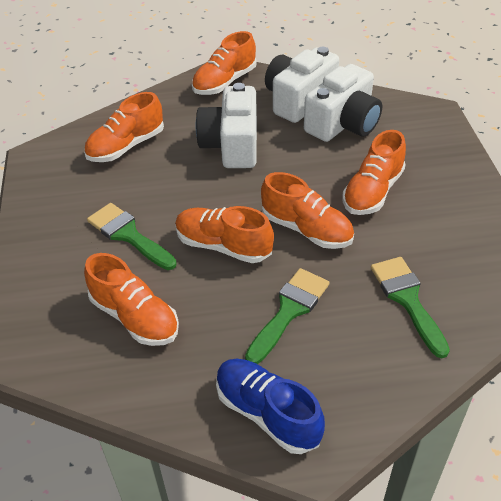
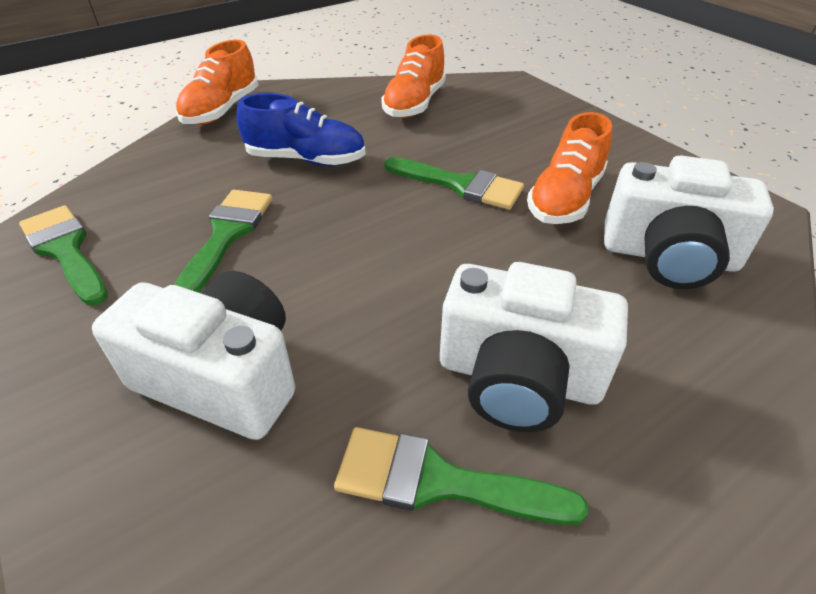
green brush: [87,203,177,270] [245,268,329,364] [371,257,450,358] = 3 -> [19,205,108,305] [174,190,272,292] [334,427,588,525] [385,157,524,210] = 4
orange shoe: [84,92,164,162] [84,253,179,346] [175,206,274,263] [192,31,256,95] [261,172,354,249] [343,130,406,215] = 6 -> [176,40,259,125] [381,34,446,118] [527,112,612,224] = 3

